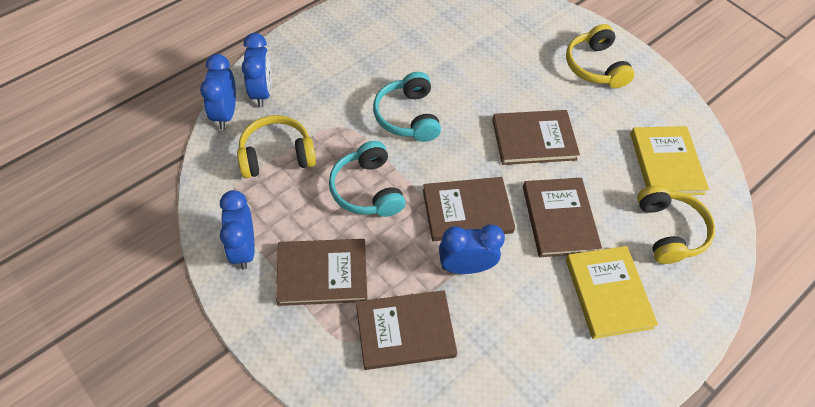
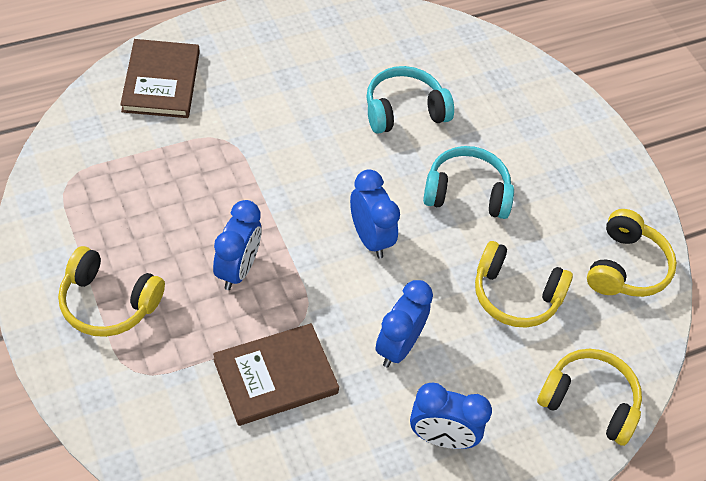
brown book: [276,239,367,306] [356,290,457,370] [423,177,515,241] [492,110,580,165] [523,178,602,257] = 5 -> [120,39,199,118] [213,323,339,426] = 2
yellow book: [566,246,658,339] [630,126,709,195] = 2 -> none = 0
yellow headphones: [237,115,316,178] [566,24,635,88] [637,185,716,264] = 3 -> [58,246,165,337] [475,241,573,328] [537,349,642,446] [587,209,677,297] = 4

